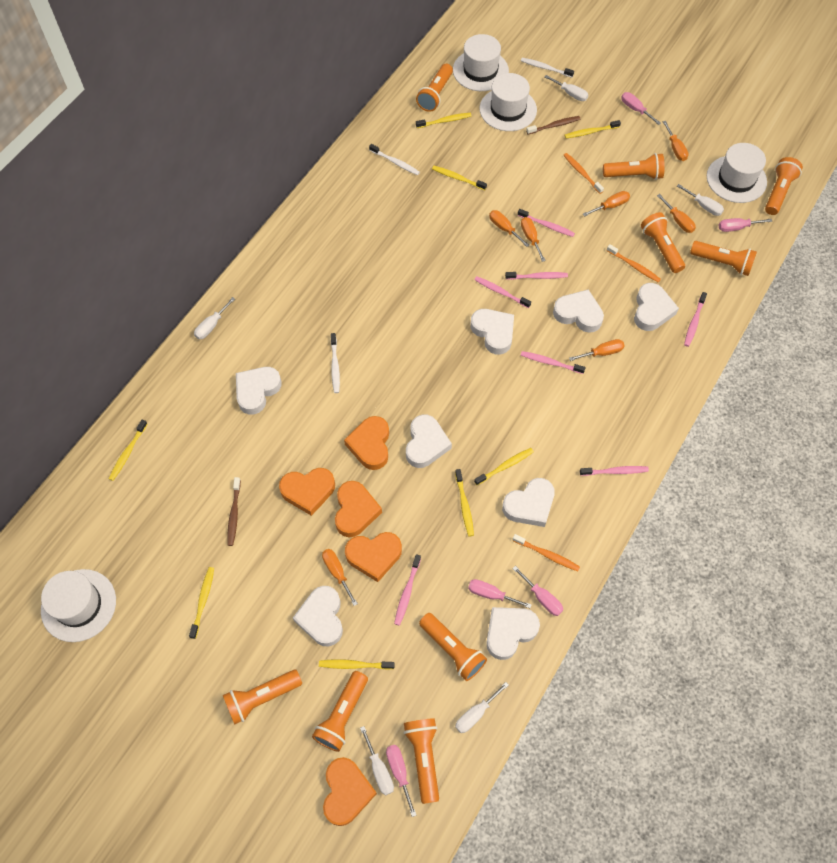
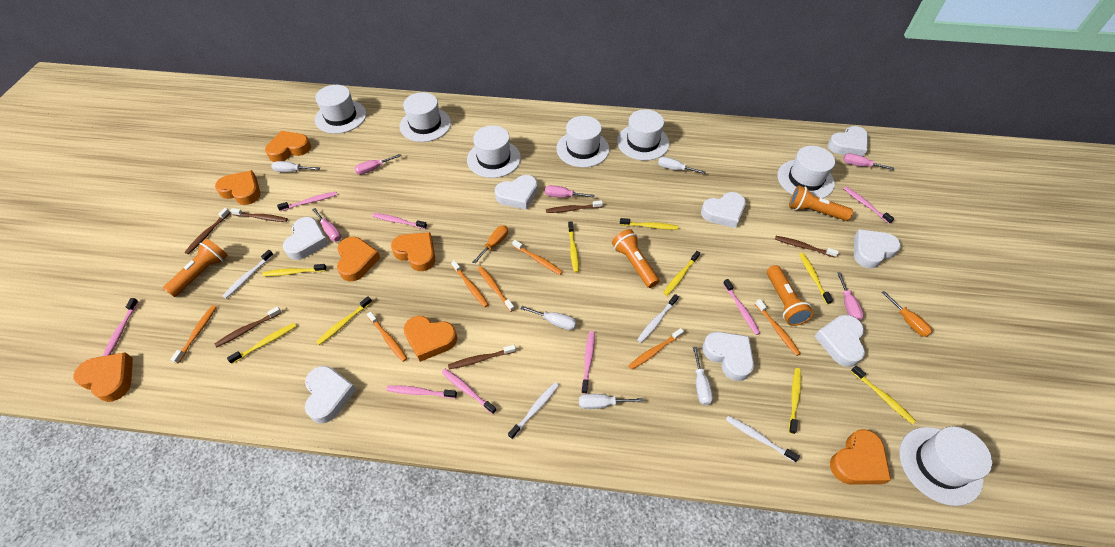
brown toothbrush: [227,477,241,546] [526,116,580,134] = 2 -> [185,208,230,254] [214,306,282,347] [230,208,288,222] [448,345,516,369] [546,200,603,213] [775,236,839,258] = 6
orange flashlight: [223,670,302,725] [312,671,368,752] [404,718,439,804] [416,64,453,112] [419,613,487,681] [603,153,665,180] [641,212,685,273] [690,241,757,276] [765,157,803,215] = 9 -> [163,239,228,297] [612,229,659,288] [767,265,814,326] [789,185,853,221] = 4
orange heart: [279,468,335,516] [323,757,377,826] [335,481,382,537] [344,416,389,470] [345,532,402,582] = 5 -> [73,352,133,402] [215,170,261,205] [265,131,311,162] [337,237,380,281] [391,232,435,271] [404,316,457,362] [830,429,891,485] = 7
orange screwdriver: [322,549,358,606] [489,210,529,247] [521,217,546,262] [569,339,624,361] [583,191,630,217] [657,194,696,233] [663,121,689,161] = 7 -> [473,225,508,263] [881,291,933,337] = 2
orange toothbrush: [512,534,580,571] [563,153,604,194] [607,244,661,282] = 3 -> [170,305,217,364] [367,312,407,362] [451,260,489,307] [478,266,515,312] [512,240,563,275] [628,328,684,370] [755,299,801,356] = 7
pink toothbrush: [394,554,421,626] [474,276,531,308] [505,272,568,280] [518,209,575,237] [521,351,586,374] [580,466,649,476] [684,292,707,347] = 7 -> [103,298,139,356] [277,192,337,211] [372,213,427,229] [386,385,457,398] [441,369,496,414] [581,331,595,394] [723,279,760,335] [843,187,894,224] = 8
white hat: [41,569,116,642] [453,34,509,91] [480,73,537,131] [707,143,767,203] = 4 -> [315,85,366,134] [400,92,451,142] [467,125,521,178] [556,116,609,168] [617,109,670,161] [777,146,835,198] [899,427,992,506] = 7
white toothbrush: [331,333,340,393] [369,144,420,175] [521,58,574,78] = 3 -> [223,250,274,298] [508,382,559,439] [637,294,679,343] [726,416,800,462] = 4
yellow toothbrush: [109,420,147,481] [189,567,214,639] [319,659,395,670] [416,113,472,128] [432,166,487,190] [455,469,474,537] [474,448,534,485] [565,120,621,138] = 8 -> [227,323,296,364] [262,264,327,276] [316,296,372,345] [568,221,579,273] [620,218,678,230] [663,251,700,296] [789,368,801,434] [799,253,833,305] [851,366,916,424] = 9

